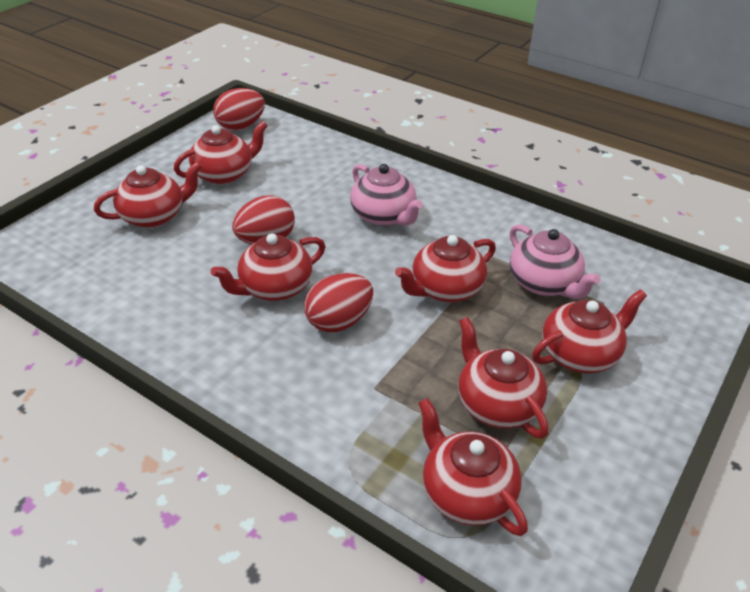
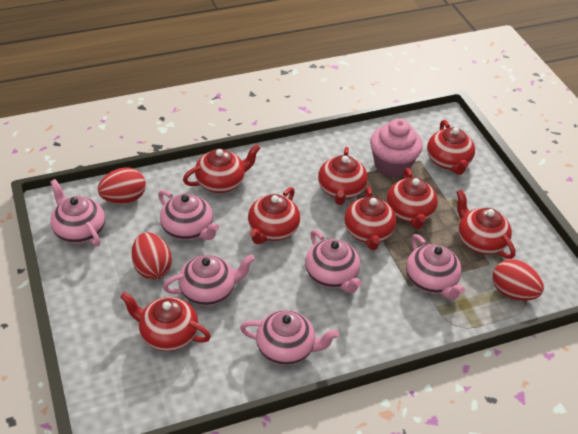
pink cupcake: none = 0 -> [370,118,423,178] = 1
pink teapot: [350,164,423,226] [510,224,601,299] = 2 -> [50,179,105,246] [158,190,219,240] [163,254,255,306] [240,310,339,365] [305,230,362,293] [406,234,465,300] = 6
red teapot: [94,162,202,228] [174,121,268,185] [211,233,325,301] [395,235,496,302] [418,398,528,536] [458,317,549,439] [532,289,647,374] = 7 -> [120,292,211,352] [183,144,261,193] [248,187,300,244] [318,147,368,205] [344,187,396,250] [387,168,438,229] [427,120,475,175] [456,189,516,259] = 8

